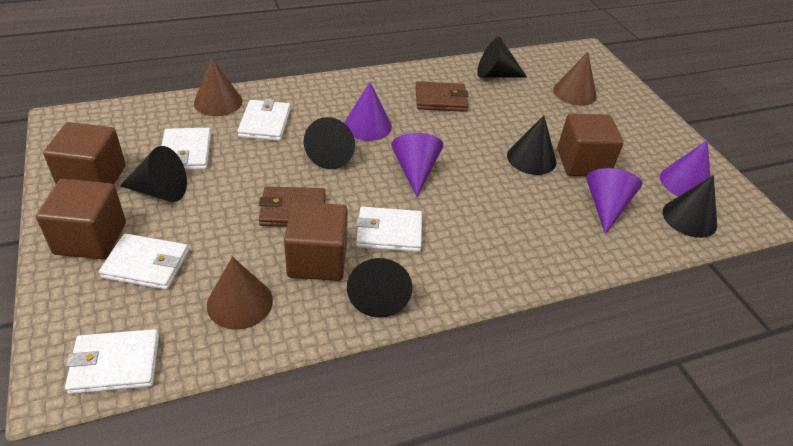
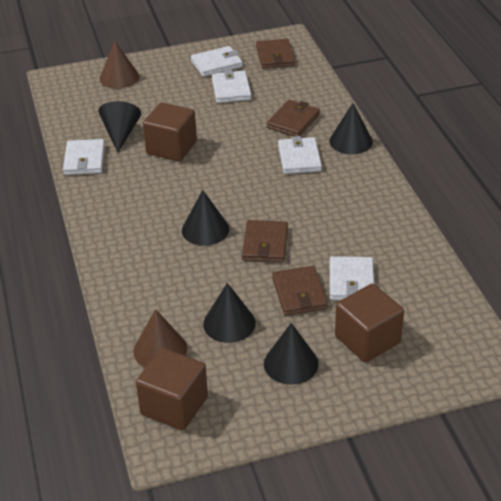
black cone: [120,146,187,202] [304,117,355,169] [347,258,413,318] [477,37,527,78] [507,115,557,175] [663,175,717,238] = 6 -> [98,101,141,152] [182,190,229,246] [203,283,256,343] [264,323,319,385] [329,103,373,154] = 5
brown cone: [194,57,243,116] [207,257,273,330] [553,52,597,106] = 3 -> [100,41,139,89] [134,309,187,368] = 2
brown cube: [36,179,126,260] [43,122,126,184] [284,202,348,281] [557,114,624,176] = 4 -> [136,348,208,431] [143,102,197,162] [335,284,404,363] = 3
brown wallet: [259,186,326,227] [415,81,468,112] = 2 -> [242,220,288,262] [256,39,295,69] [267,100,320,136] [272,266,328,316] = 4
purple cone: [344,82,392,141] [391,133,443,197] [586,168,642,234] [660,140,710,196] = 4 -> none = 0

